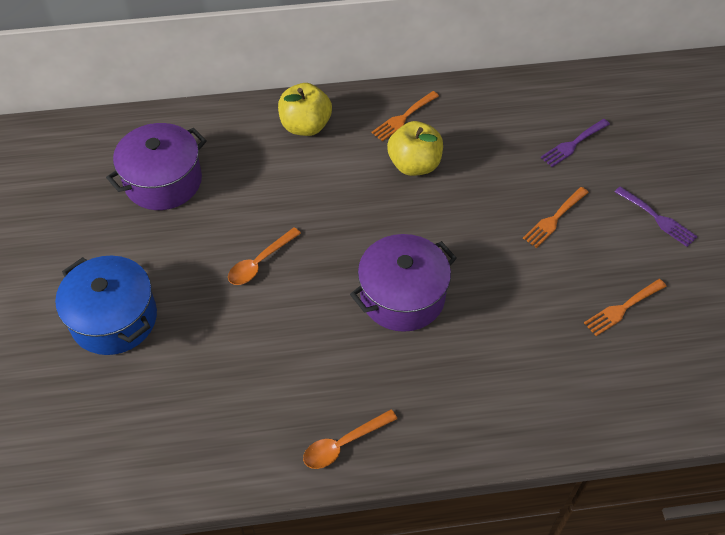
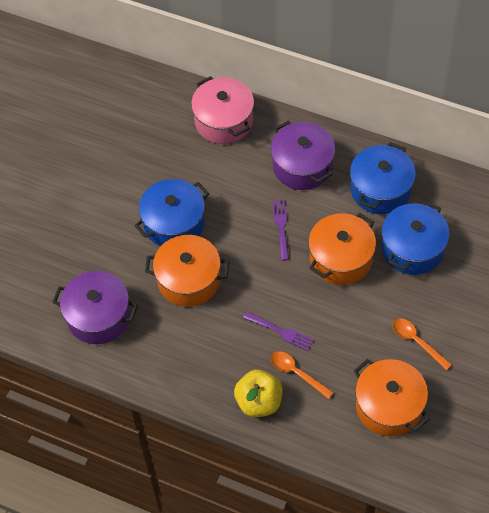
blue pot: [55,255,157,355] = 1 -> [134,179,209,247] [350,142,416,214] [382,201,449,275] = 3
orange fork: [371,91,439,141] [523,187,589,248] [584,279,667,336] = 3 -> none = 0
orange pot: none = 0 -> [145,235,229,307] [308,213,376,285] [354,359,430,437] = 3
pink pot: none = 0 -> [191,76,254,144] = 1
yellow apple: [278,83,332,136] [387,121,443,176] = 2 -> [234,370,282,417] = 1

